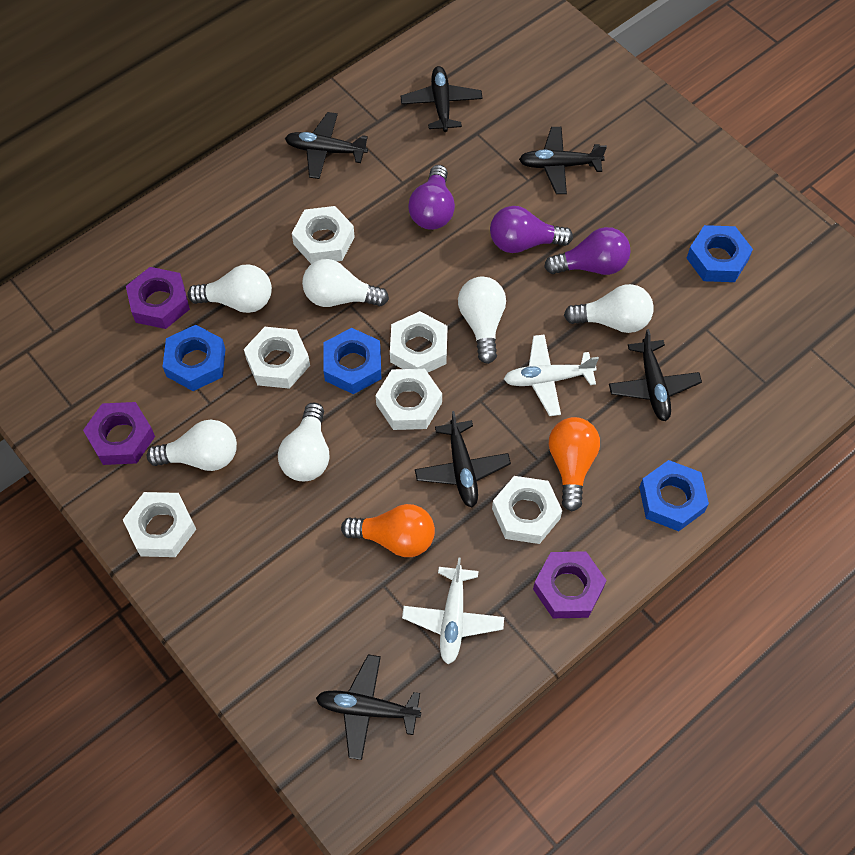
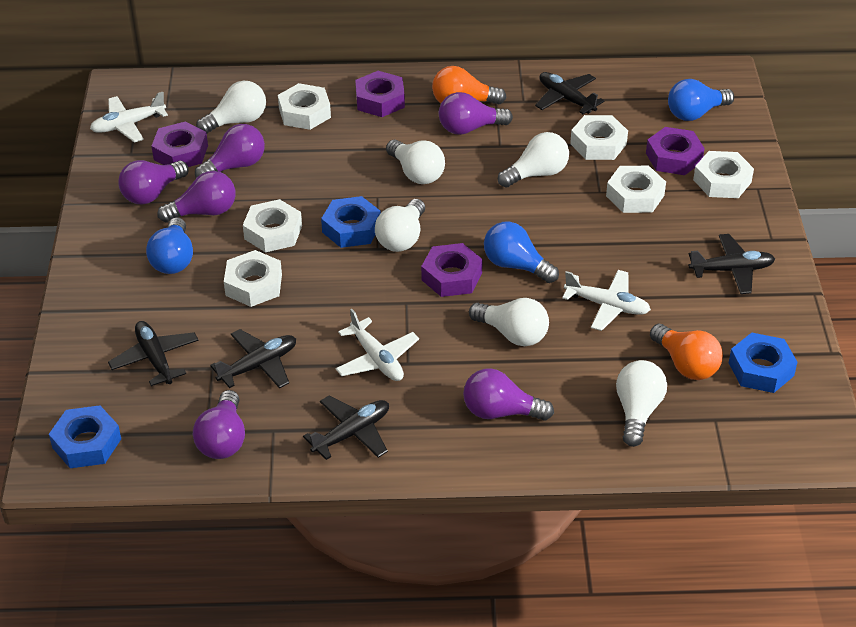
black plane: [285,112,368,179] [316,655,421,760] [401,66,483,132] [415,411,511,507] [519,127,607,194] [609,329,702,421] = 6 -> [108,321,199,386] [210,329,296,389] [303,396,389,460] [535,72,605,114] [689,234,775,294] = 5
blue light bulb: none = 0 -> [146,217,193,274] [484,222,559,283] [668,79,734,121] = 3
blue nut: [163,325,225,391] [323,328,381,394] [639,460,709,531] [687,225,753,282] = 4 -> [49,405,121,468] [321,196,381,248] [729,333,797,393] = 3
purple light bulb: [408,165,455,230] [490,206,573,253] [544,227,631,275] = 3 -> [118,160,188,204] [158,171,235,223] [193,390,245,459] [195,124,265,178] [439,92,513,135] [463,368,554,421] = 6
purple nut: [83,402,155,465] [126,267,190,329] [533,551,607,618] = 3 -> [151,121,208,167] [355,71,405,117] [421,243,483,297] [646,127,705,175] = 4
white plane: [402,558,504,664] [504,334,599,416] = 2 -> [90,92,168,143] [335,309,419,381] [562,270,651,331] = 3

